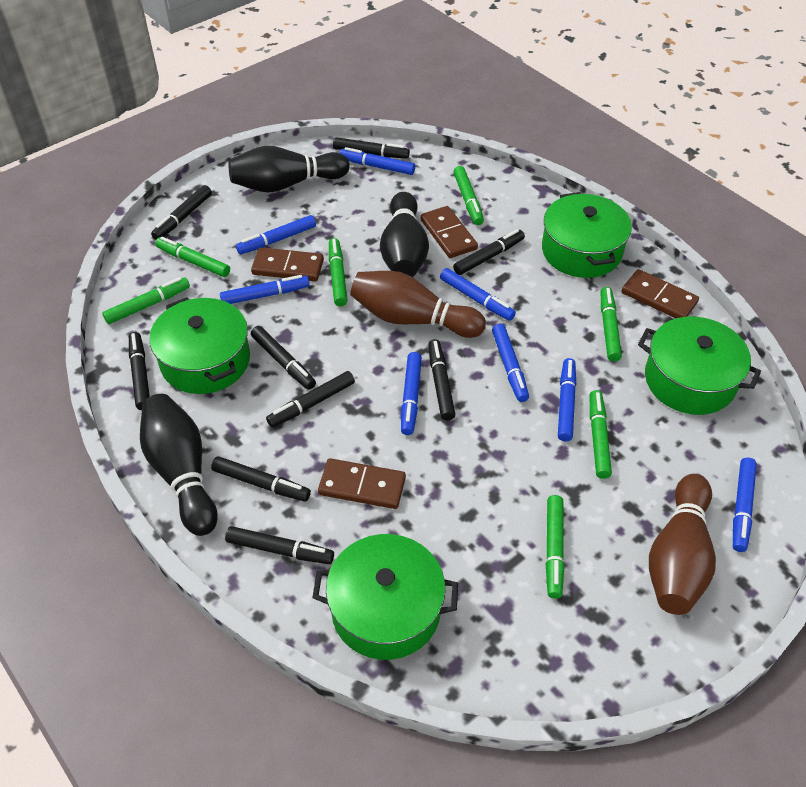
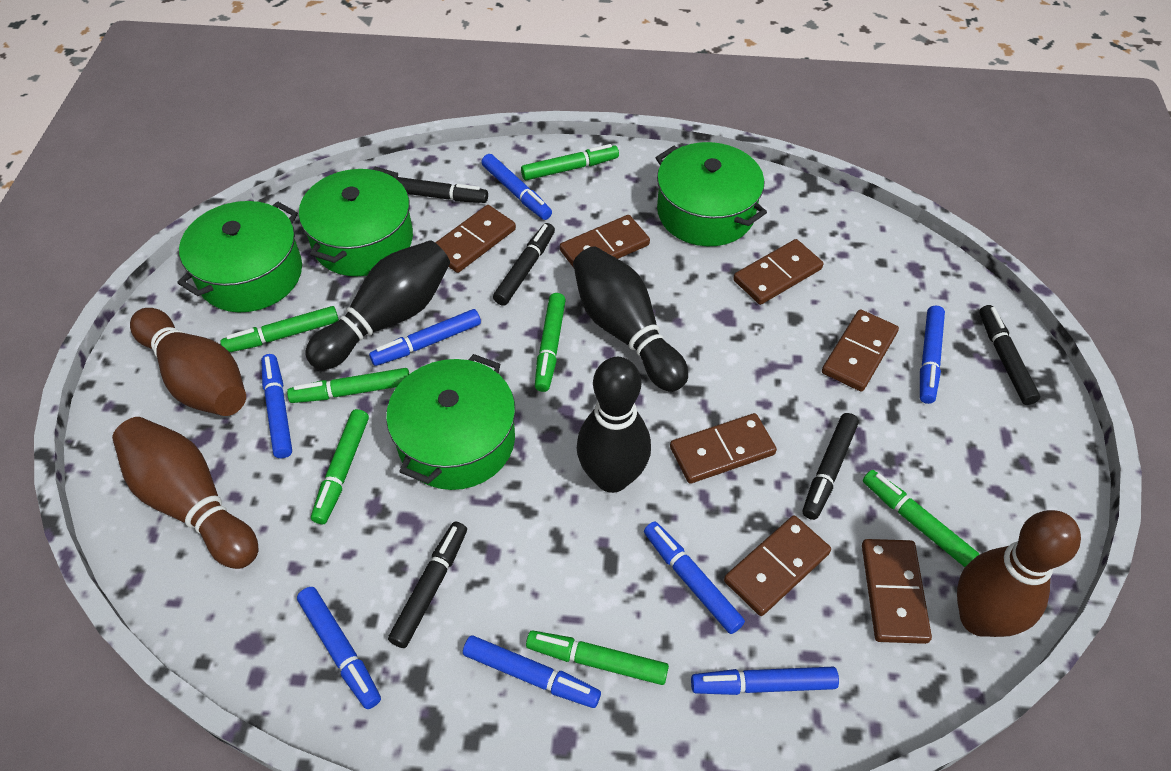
black marker: [129,332,150,410] [151,185,212,240] [211,456,311,501] [225,526,334,564] [251,326,316,390] [266,371,355,427] [333,137,410,159] [428,339,456,420] [453,229,525,275] = 9 -> [388,522,467,648] [397,177,488,203] [493,223,555,306] [803,413,859,520] [979,305,1040,405] = 5
brown bowling pin: [350,271,486,338] [649,474,716,615] = 2 -> [112,417,258,569] [130,308,246,416] [957,510,1081,637] = 3
brown domino: [251,247,324,281] [318,458,406,509] [420,206,478,258] [622,269,699,318] = 4 -> [435,205,516,273] [560,215,650,268] [670,413,777,484] [724,515,831,616] [733,239,823,305] [822,309,899,392] [862,539,932,644] = 7

